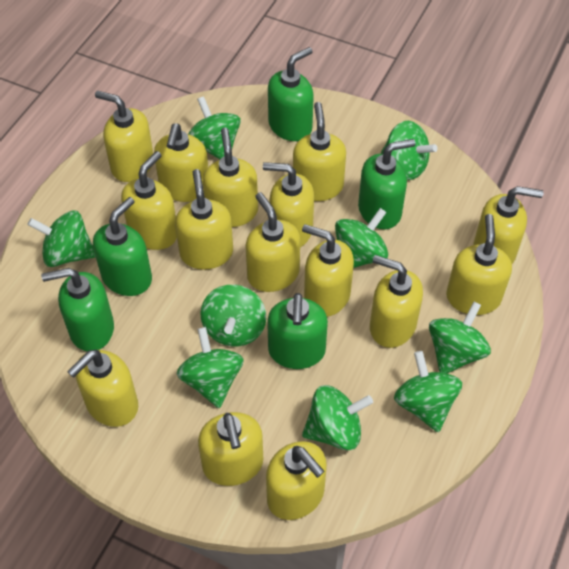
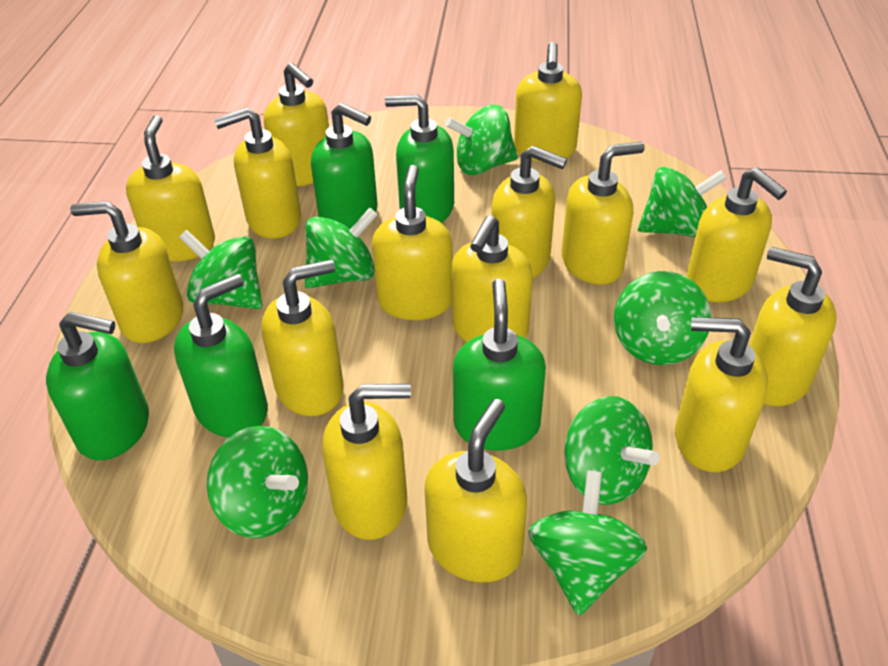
green spinning top: [27,210,96,267] [176,327,244,408] [188,96,241,159] [200,285,266,347] [302,385,373,450] [335,208,388,268] [381,121,438,180] [394,351,462,432] [429,302,491,374] = 9 -> [179,230,262,309] [207,426,308,538] [305,207,378,288] [445,105,518,175] [528,470,647,616] [564,396,660,505] [614,271,711,365] [638,167,727,237] = 8

